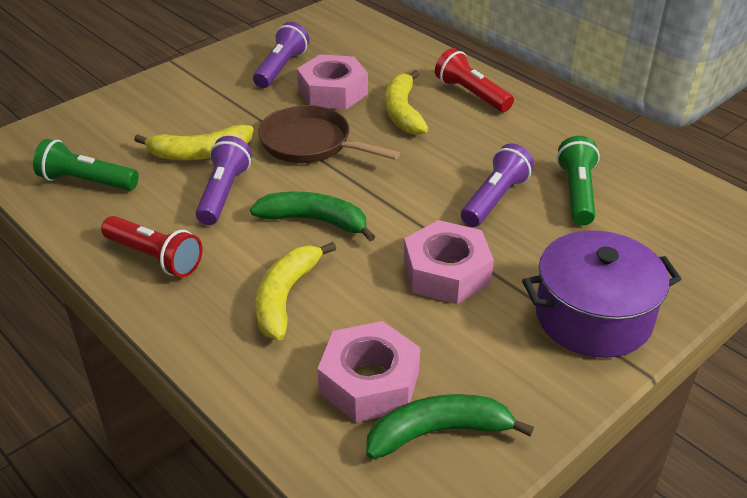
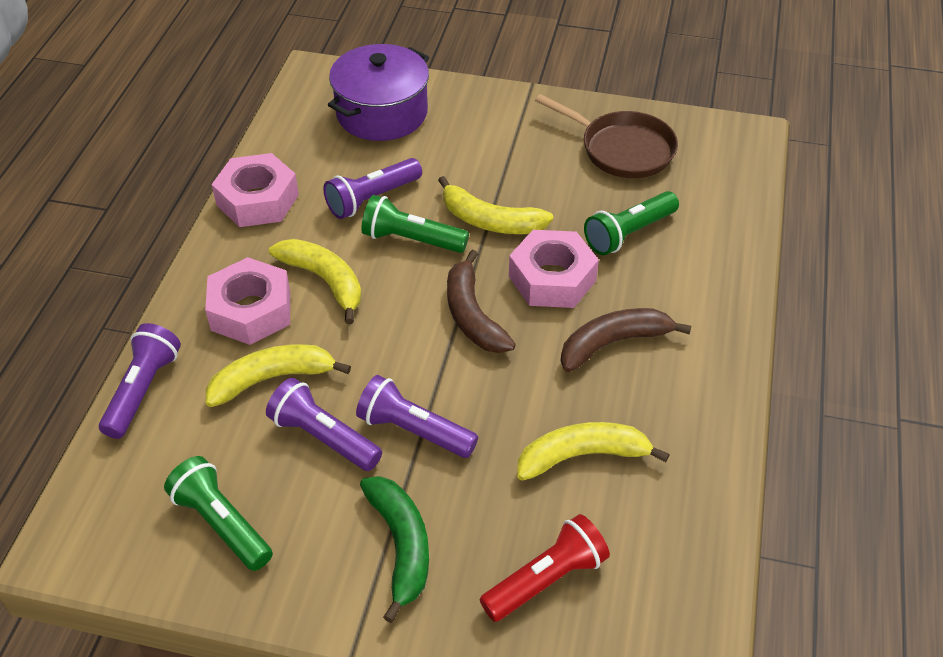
brown banana: none = 0 -> [447,250,516,353] [561,308,691,372] = 2
green banana: [250,191,375,241] [366,394,534,459] = 2 -> [360,476,429,623] = 1
green flashlight: [33,139,139,191] [557,136,600,225] = 2 -> [164,456,273,571] [361,195,469,253] [584,191,679,255] = 3
purple flashlight: [196,136,252,225] [253,22,309,88] [461,144,534,227] = 3 -> [99,323,181,439] [266,378,382,471] [323,158,422,219] [356,375,478,458] = 4
red flashlight: [101,216,203,277] [435,48,514,112] = 2 -> [480,514,610,622] = 1
yellow banana: [134,125,254,160] [256,242,336,341] [385,70,429,135] = 3 -> [206,344,351,407] [269,239,361,324] [438,176,553,234] [517,422,670,481] = 4

